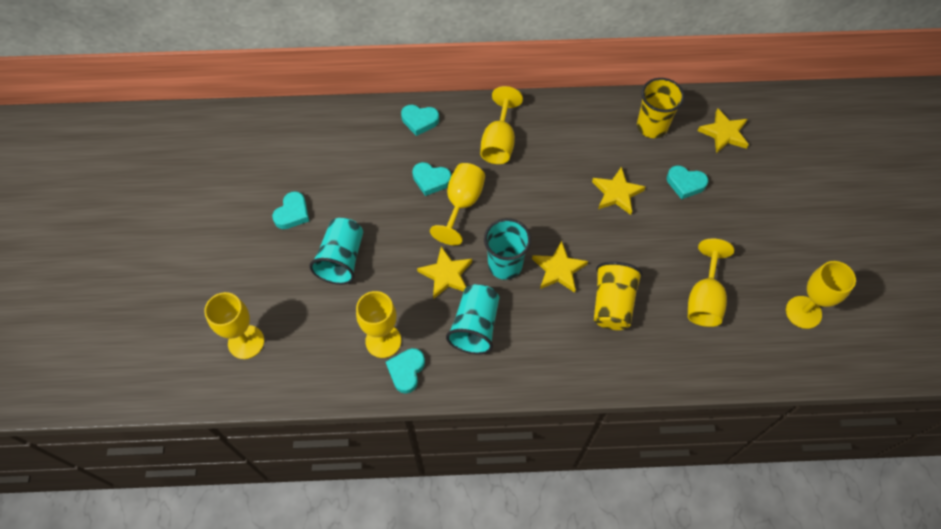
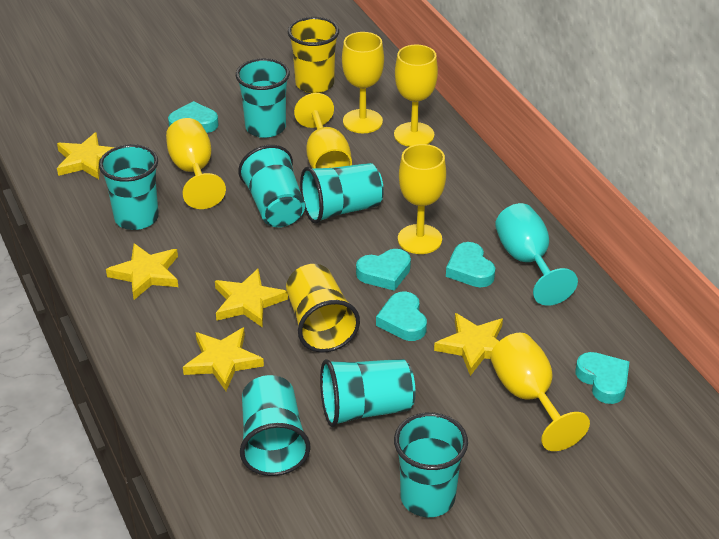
turquoise cup: [309,218,363,285] [446,284,499,354] [484,218,531,280] = 3 -> [99,144,159,230] [236,58,290,138] [238,145,305,227] [240,375,311,476] [300,163,384,224] [320,359,415,427] [394,412,468,517] = 7
turquoise goblet: none = 0 -> [495,203,578,306] = 1
yellow star: [417,246,472,298] [532,241,588,293] [592,166,646,215] [698,108,749,153] = 4 -> [57,132,115,179] [106,243,178,300] [183,327,264,391] [215,269,288,328] [434,313,503,376] = 5

